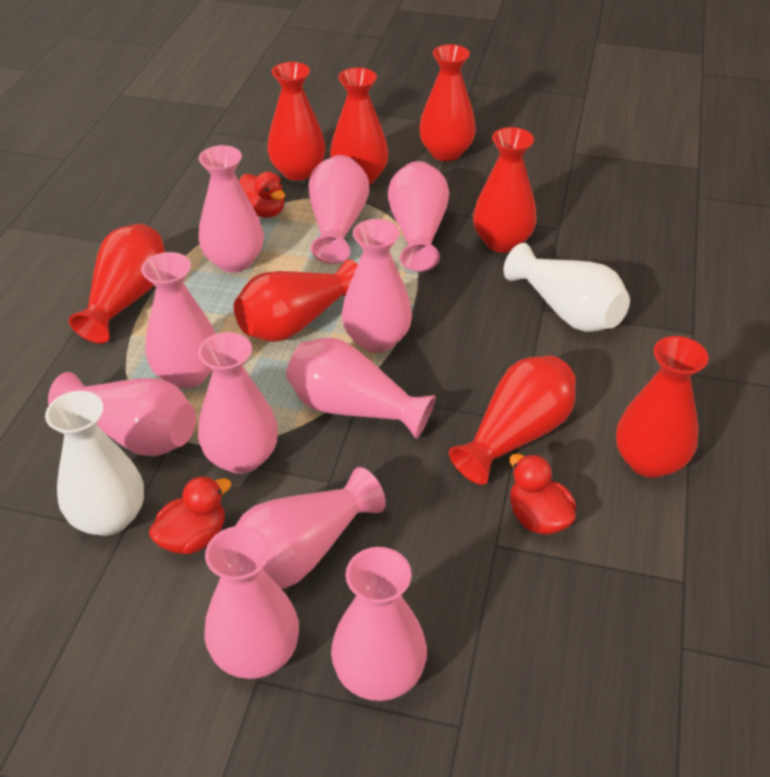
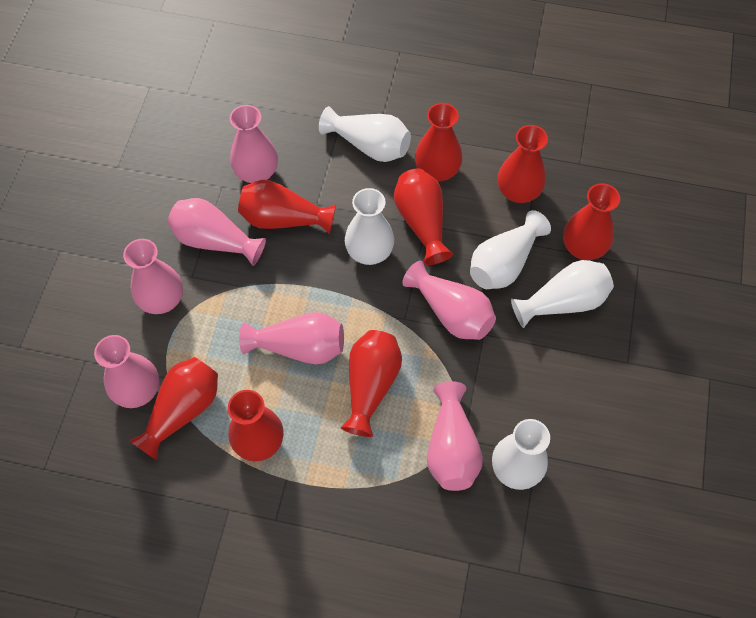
pink vase: [48,372,196,456] [141,252,216,388] [198,332,278,474] [199,145,264,272] [204,526,299,679] [235,467,386,589] [286,337,435,439] [308,155,369,264] [331,547,427,701] [342,219,412,353] [388,161,449,271] = 11 -> [94,335,159,408] [123,239,183,314] [168,198,266,266] [230,105,278,183] [239,312,344,365] [402,261,496,340] [427,381,483,491] = 7
red duck: [149,476,231,554] [239,172,285,218] [509,453,576,535] = 3 -> none = 0
white vase: [45,391,144,536] [504,243,630,332] = 2 -> [319,106,411,162] [345,188,394,265] [470,210,551,289] [492,419,550,490] [511,260,614,328] = 5

